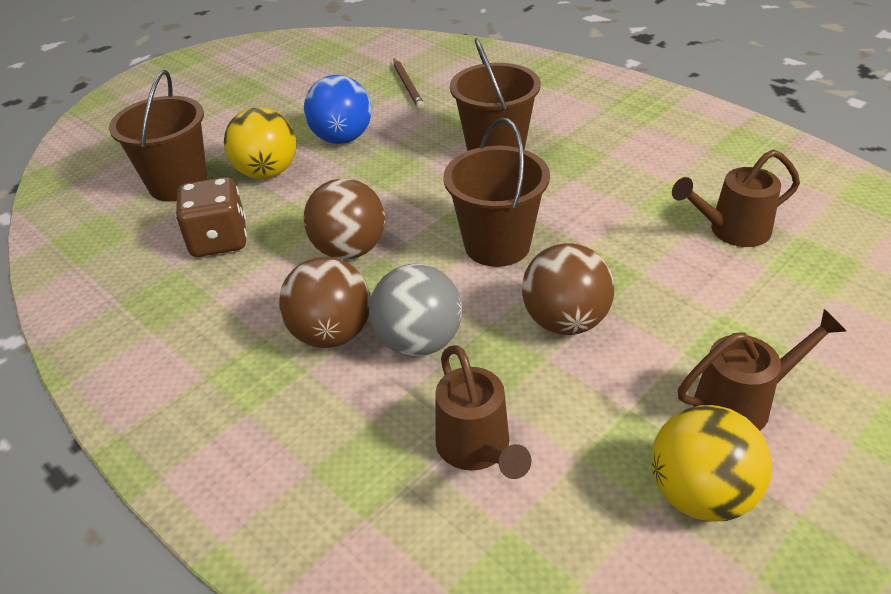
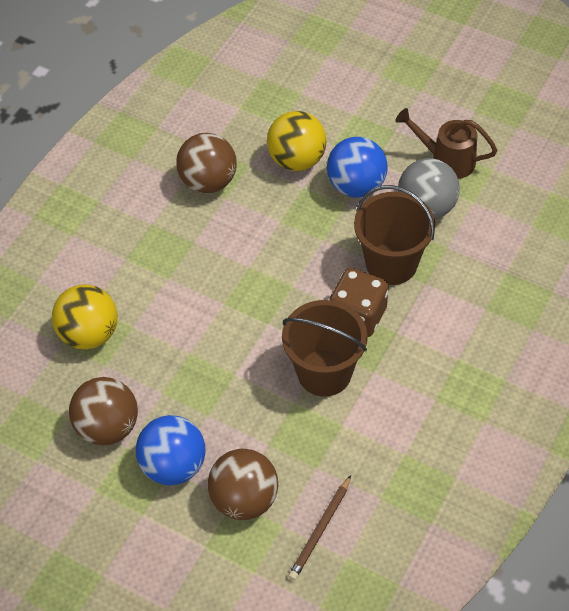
blue ball: [304,75,372,144] = 1 -> [136,415,206,485] [327,137,388,197] = 2
brown bucket: [109,70,208,202] [444,118,550,267] [450,38,541,151] = 3 -> [282,300,368,397] [354,185,435,285] = 2
brown watering can: [435,345,532,479] [672,149,800,247] [678,309,847,431] = 3 -> [396,108,498,179] = 1

